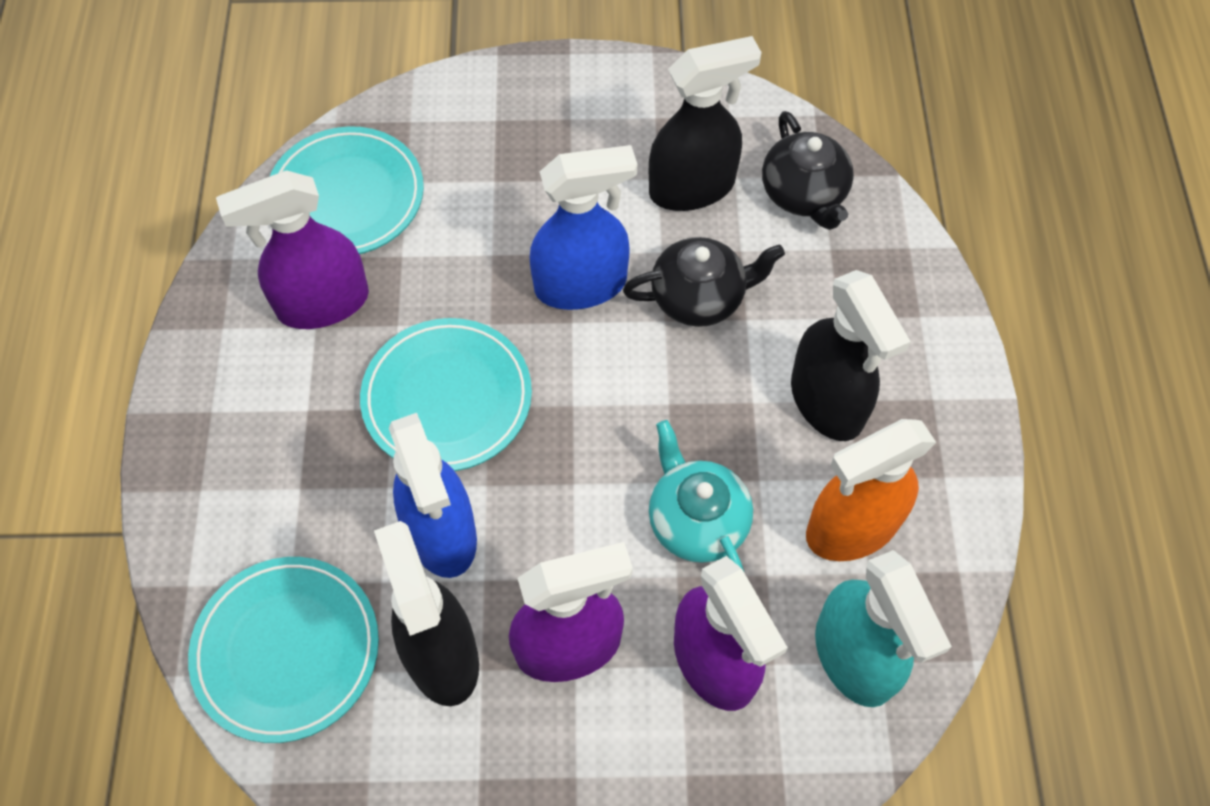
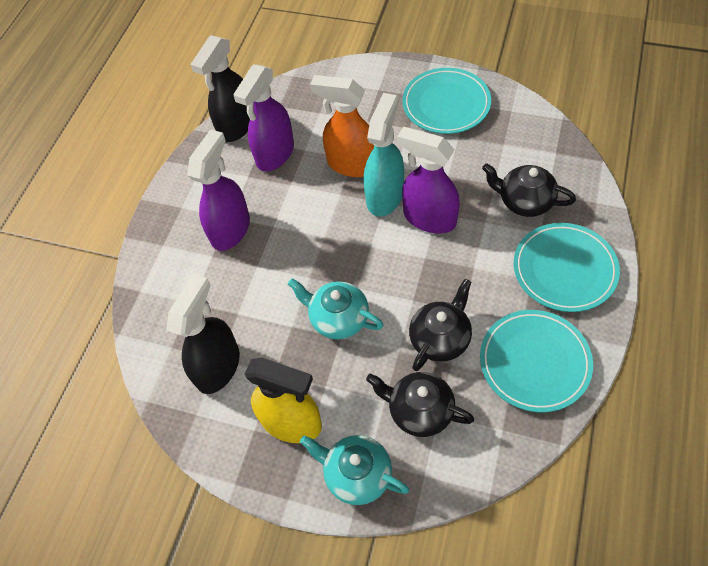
black spray bottle: [374,521,479,706] [649,36,762,211] [791,270,911,441] = 3 -> [166,274,240,394] [191,35,250,142] = 2
black teapot: [623,237,785,327] [762,111,854,230] = 2 -> [366,372,474,437] [409,279,472,371] [482,163,576,217] = 3
blue spray bottle: [389,413,477,578] [530,145,637,310] = 2 -> none = 0
turquoise teapot: [649,420,753,571] = 1 -> [288,278,384,339] [300,435,409,505] = 2
yellow spray bottle: none = 0 -> [245,357,322,443] = 1

